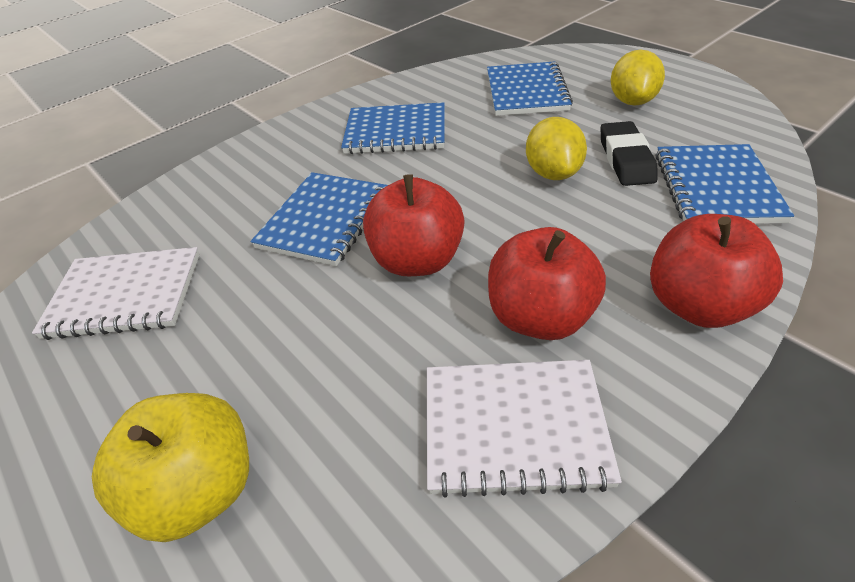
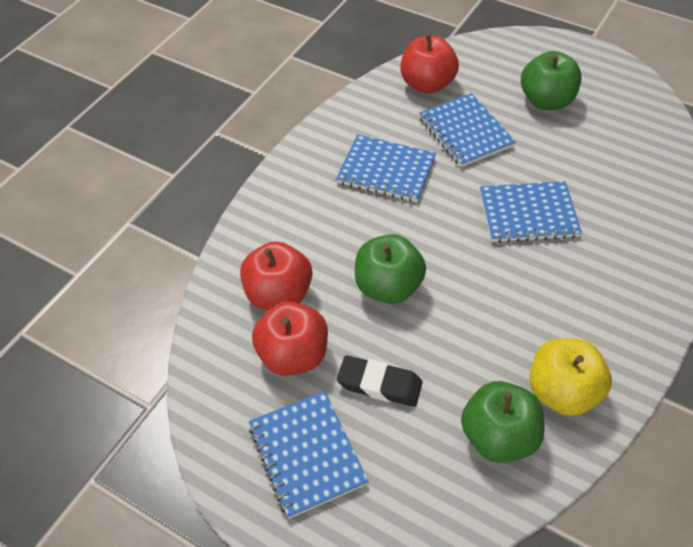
green apple: none = 0 -> [355,234,426,304] [461,381,545,463] [521,51,582,110] = 3
white notebook: [32,247,200,340] [427,360,622,498] = 2 -> none = 0
yellow lemon: [526,117,587,180] [611,50,665,106] = 2 -> none = 0

